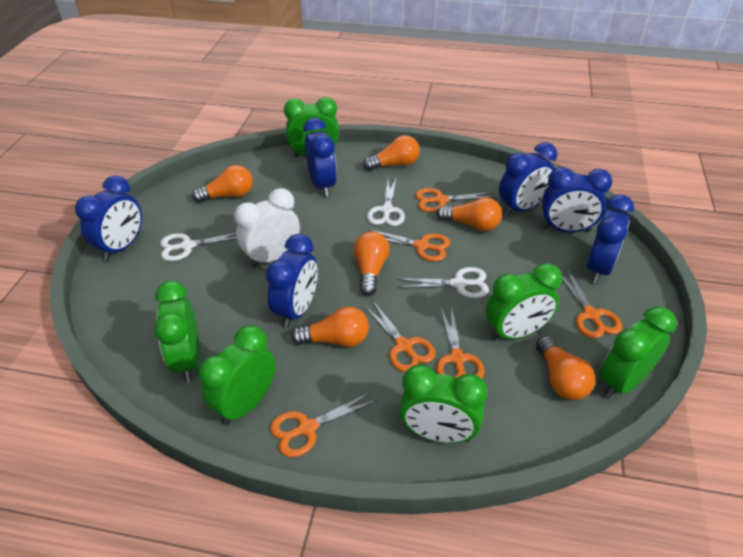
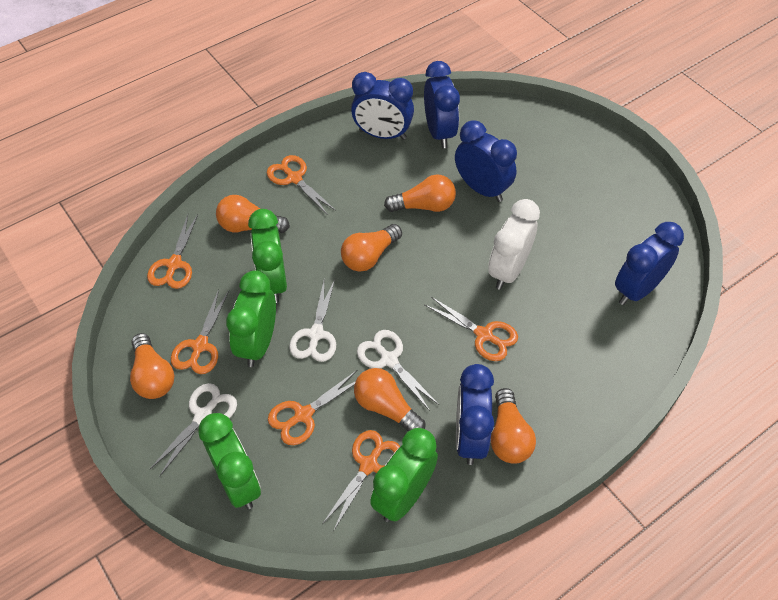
blue clock: [75,175,142,261] [266,234,318,328] [303,118,337,197] [499,142,557,216] [542,167,612,232] [587,194,634,283] = 6 -> [351,72,414,140] [424,61,460,148] [455,120,517,202] [456,364,494,465] [615,222,684,305] = 5
green clock: [154,281,200,382] [199,325,276,425] [284,97,339,157] [399,365,487,443] [486,263,562,341] [600,306,677,398] = 6 -> [198,413,261,510] [226,270,276,367] [248,209,287,303] [370,428,438,522] = 4

